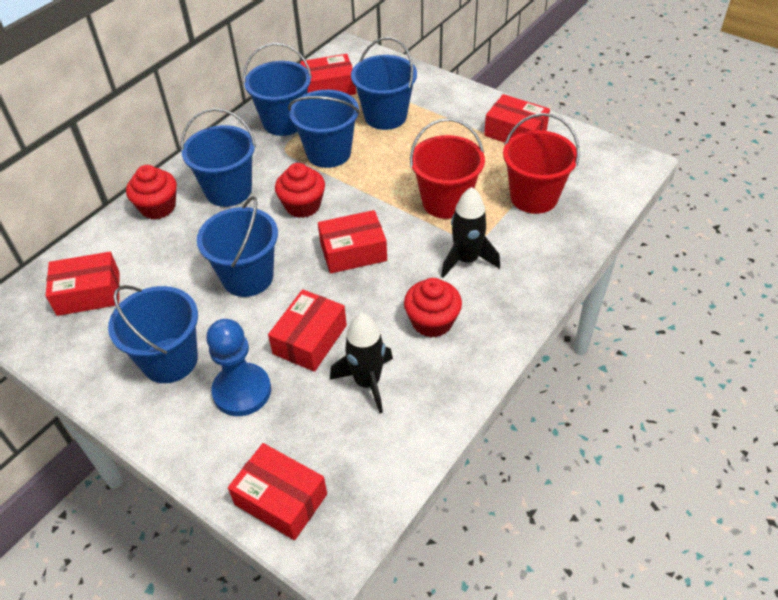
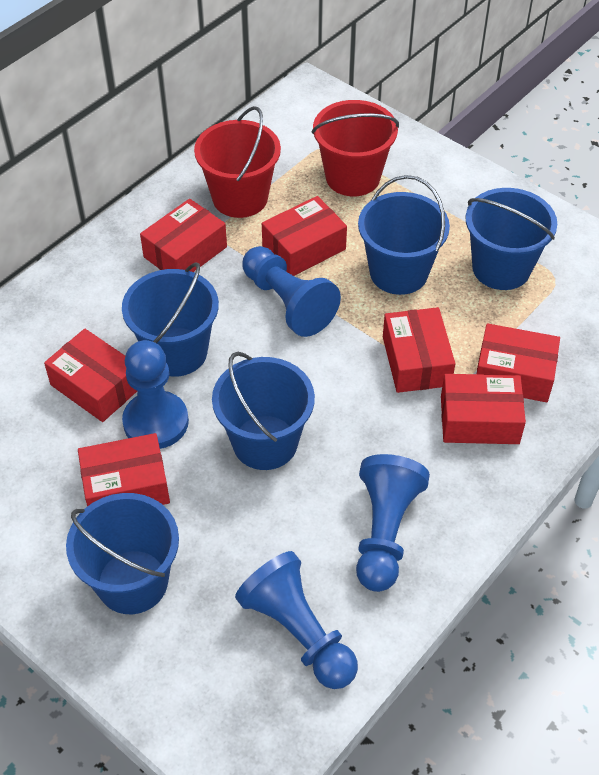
black rocket: [330,313,393,413] [441,187,500,278] = 2 -> none = 0
blue bucket: [108,285,198,383] [181,108,256,207] [197,196,278,297] [243,43,312,136] [288,90,360,168] [351,37,417,130] = 6 -> [66,493,179,614] [122,262,219,377] [212,352,315,470] [358,175,450,295] [466,188,557,290] = 5
blue pawn: [206,319,271,416] = 1 -> [122,340,189,449] [235,551,358,689] [242,246,341,337] [356,454,430,592] = 4
red box: [46,252,120,316] [228,443,327,540] [268,289,347,372] [300,54,356,95] [318,210,387,274] [484,94,550,143] = 6 -> [44,329,137,422] [78,433,170,507] [140,199,227,272] [262,196,347,276] [383,307,455,393] [441,374,526,444] [477,323,560,402] = 7
red cupcake: [126,165,177,220] [275,163,325,218] [404,278,462,338] = 3 -> none = 0

